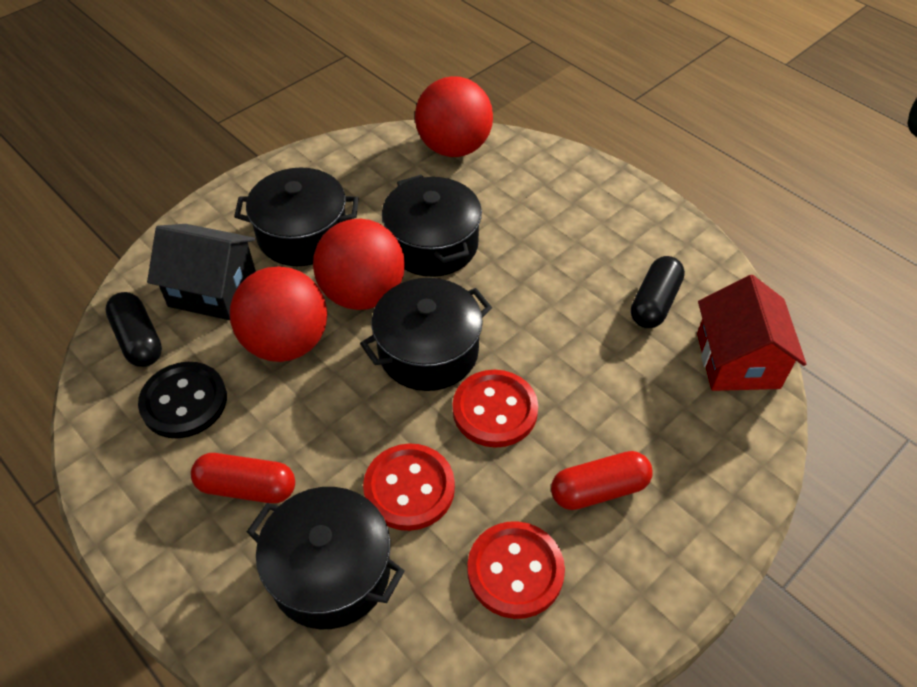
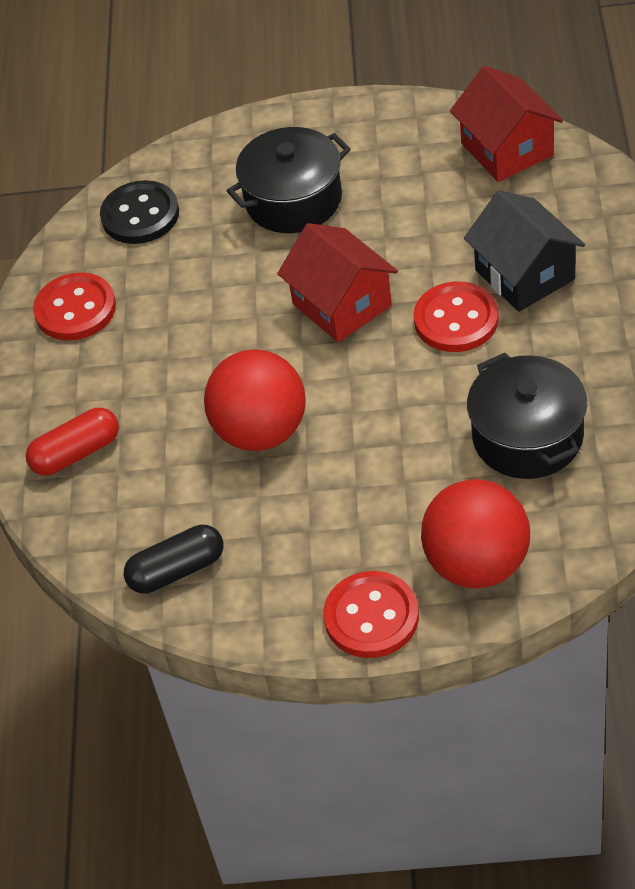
black capsule: [105,292,162,367] [631,256,685,328] = 2 -> [124,525,223,594] = 1
black pot: [234,168,359,266] [247,487,405,629] [360,278,492,391] [382,175,482,277] = 4 -> [227,127,351,233] [467,353,587,479] = 2
red ball: [230,266,327,362] [313,219,405,310] [415,76,493,157] = 3 -> [204,349,306,451] [421,479,530,588] = 2
red capsule: [191,453,295,503] [551,451,652,510] = 2 -> [26,408,119,476] = 1
red house: [697,275,806,391] = 1 -> [277,223,398,343] [450,66,563,182] = 2

